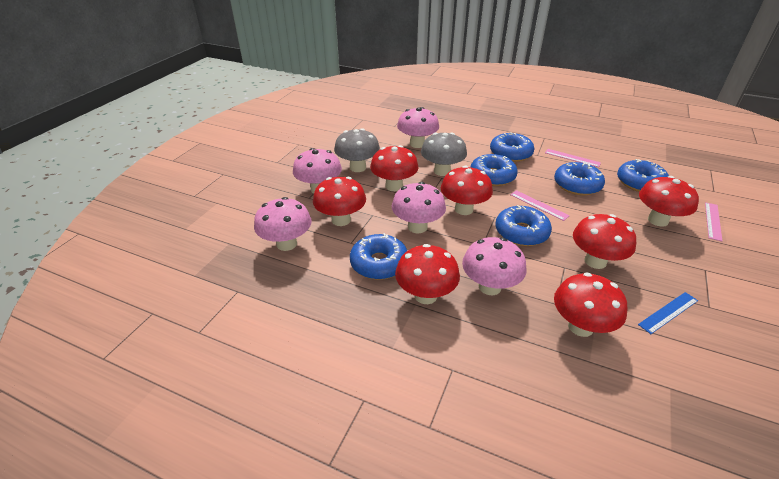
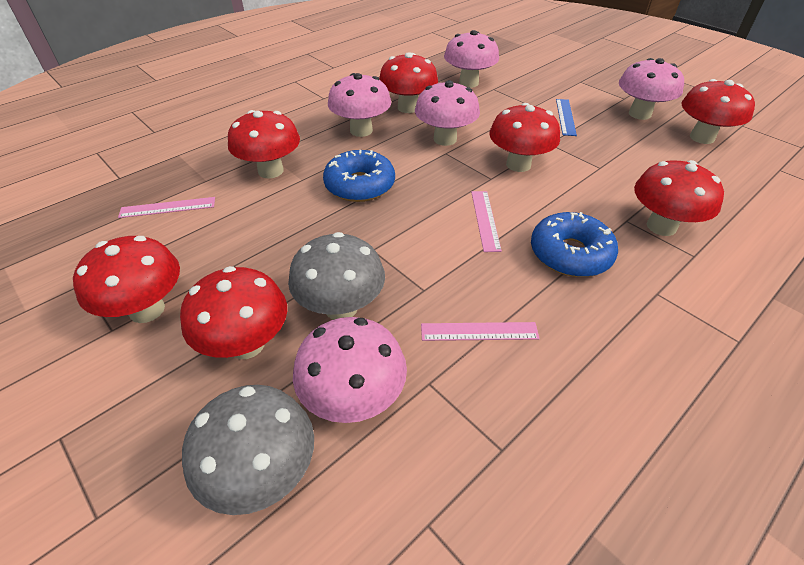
blue donut: [350,233,407,280] [471,154,518,186] [490,132,535,162] [496,205,552,246] [554,162,605,195] [617,159,669,192] = 6 -> [323,150,395,202] [531,212,618,277] = 2

